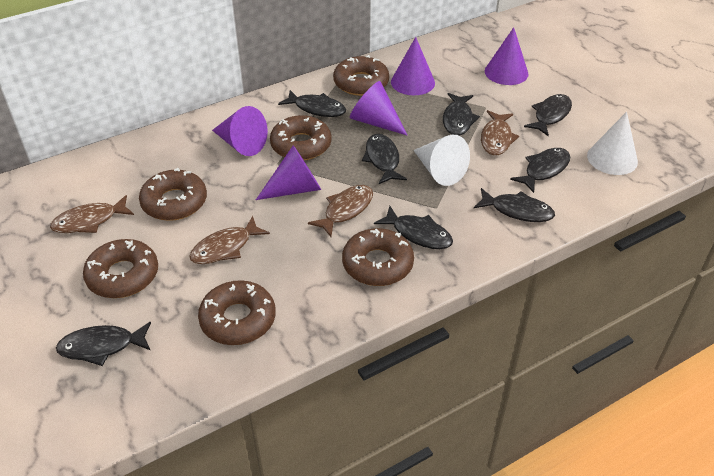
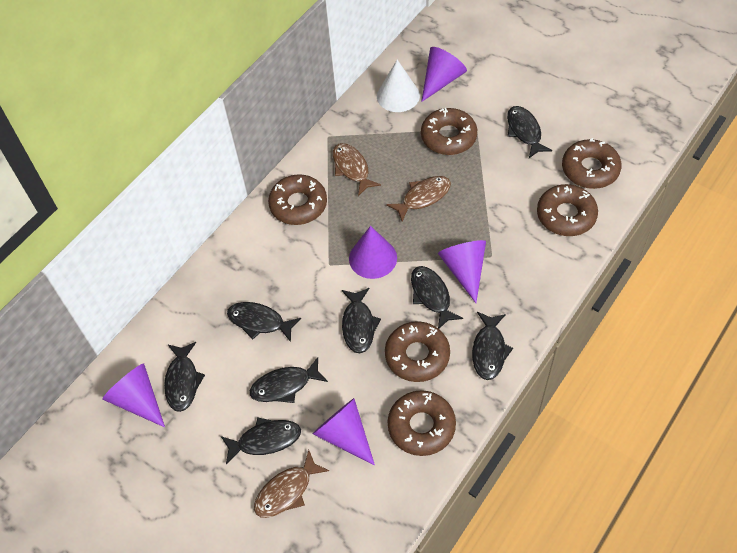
brown fish: [50,195,134,233] [189,216,270,264] [308,185,373,237] [481,110,519,156] = 4 -> [254,450,329,518] [333,143,381,196] [386,176,451,221] = 3
white cone: [413,135,470,186] [587,112,638,175] = 2 -> [377,60,420,112] = 1

